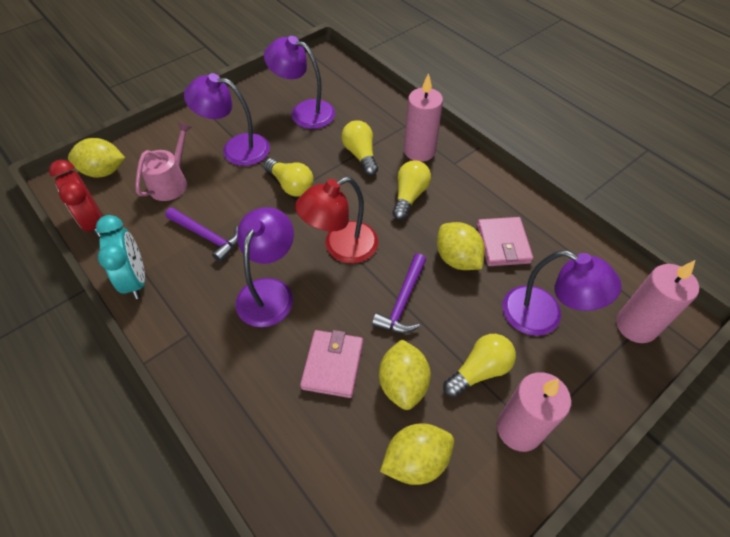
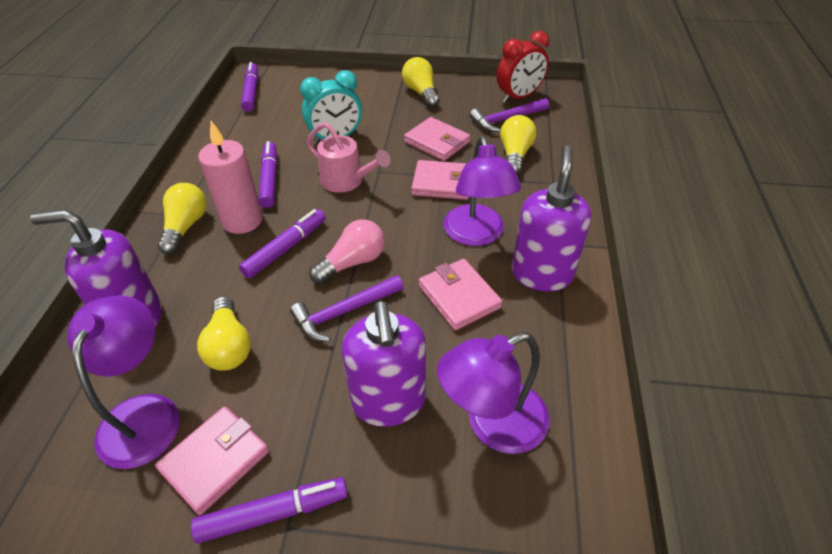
pink candle: [404,73,443,162] [497,372,571,452] [616,260,699,343] = 3 -> [198,121,263,234] = 1
pink light bulb: none = 0 -> [309,219,384,284] = 1
pink wallet: [300,330,363,398] [477,217,533,266] = 2 -> [155,407,269,515] [404,117,470,161] [412,160,469,200] [419,259,502,330] = 4
purple lamp: [184,73,270,166] [236,207,294,327] [264,36,335,129] [503,250,622,336] = 4 -> [67,295,180,469] [437,333,550,454] [443,136,521,246] = 3
purple marker: none = 0 -> [191,477,348,544] [239,209,326,278] [241,62,258,112] [259,141,277,208] = 4
purple soap dispenser: none = 0 -> [30,210,162,328] [342,301,426,427] [512,145,591,291] = 3
red lamp: [295,177,378,263] = 1 -> none = 0
yellow lemon: [68,138,125,178] [379,339,431,410] [380,423,454,485] [437,222,485,270] = 4 -> none = 0

